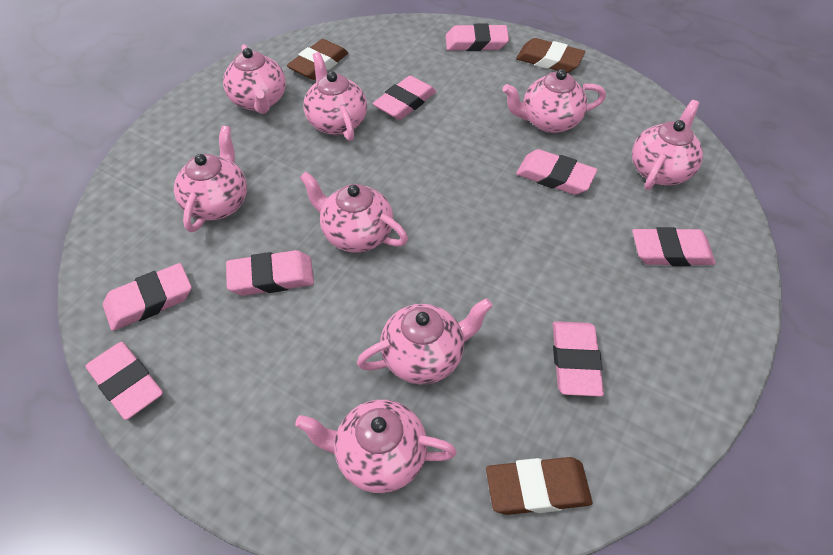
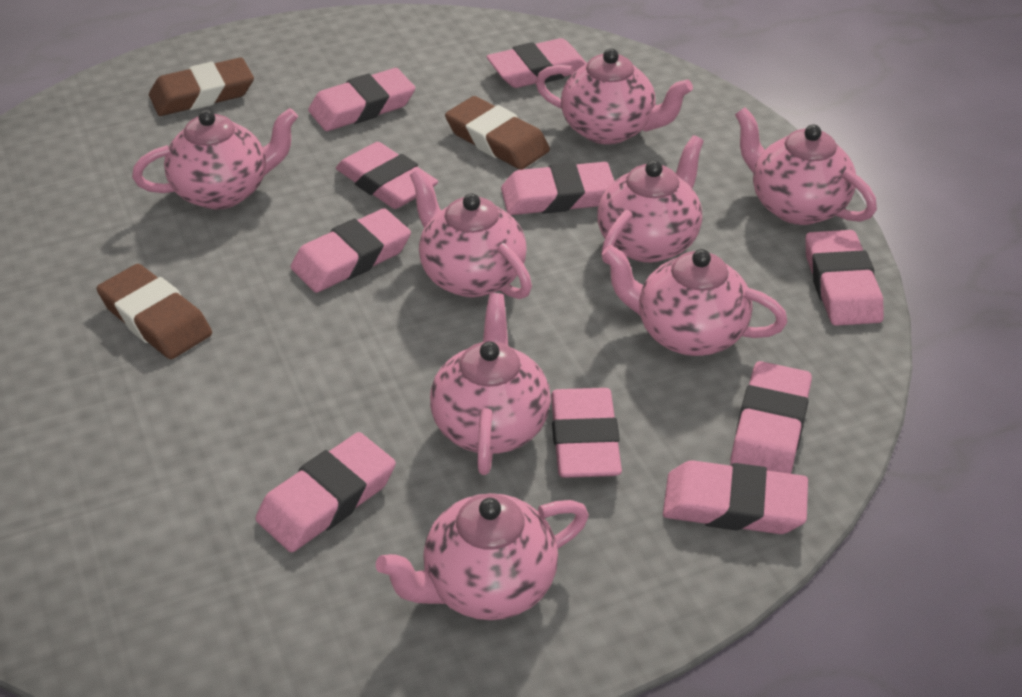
pink eraser: [86,342,163,420] [103,263,192,331] [226,250,314,296] [373,76,436,120] [446,24,509,51] [516,149,597,195] [553,321,604,396] [632,227,715,266] = 8 -> [255,432,396,553] [291,208,411,293] [308,68,415,131] [336,142,438,209] [486,38,587,88] [501,162,614,215] [551,388,622,478] [663,460,808,534] [730,361,812,474] [805,230,884,326] = 10

